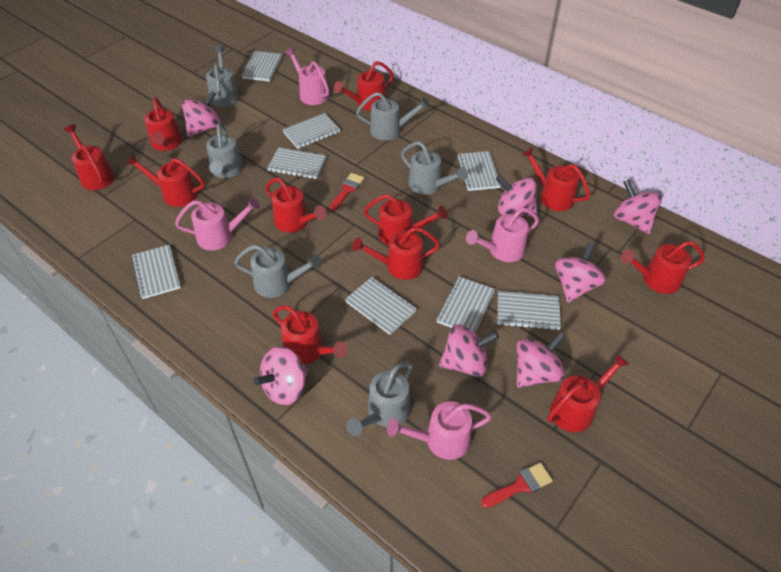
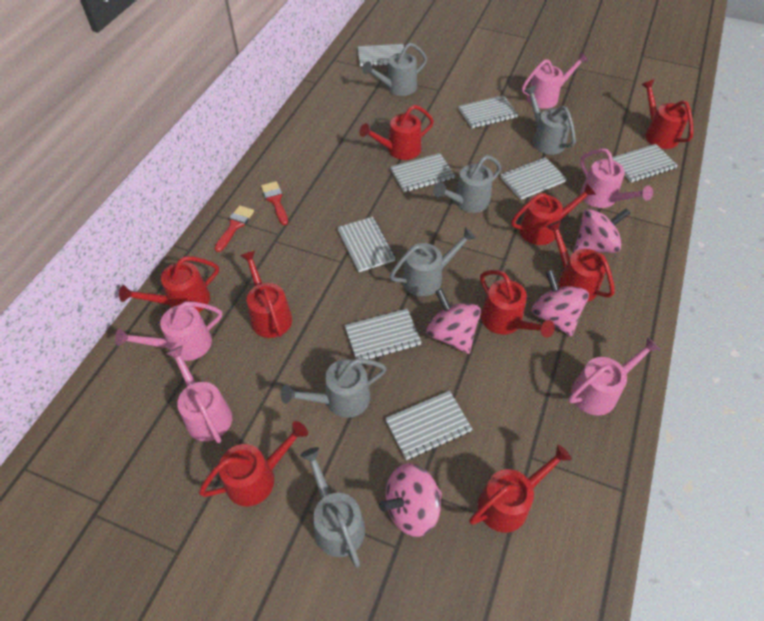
pink spinning top: [182,90,221,137] [253,346,308,405] [439,324,499,377] [496,175,538,217] [517,332,566,388] [555,242,606,302] [614,179,662,234] = 7 -> [379,464,442,537] [426,288,481,354] [532,269,589,336] [574,208,630,253] = 4
pink watering can: [175,197,260,250] [285,47,329,105] [387,401,492,460] [466,208,539,262] = 4 -> [115,302,222,361] [166,346,232,443] [522,52,589,109] [568,337,661,415] [580,149,653,208] = 5
red watering can: [63,124,115,190] [126,154,205,207] [144,97,182,151] [265,178,327,232] [272,305,347,365] [334,61,394,111] [352,227,440,280] [363,194,448,245] [521,147,590,211] [547,353,630,432] [621,241,705,294] = 11 -> [119,256,219,312] [199,421,308,506] [240,251,292,338] [359,105,434,160] [469,444,572,533] [480,270,555,338] [511,183,596,245] [546,220,615,302] [641,79,693,149] = 9

